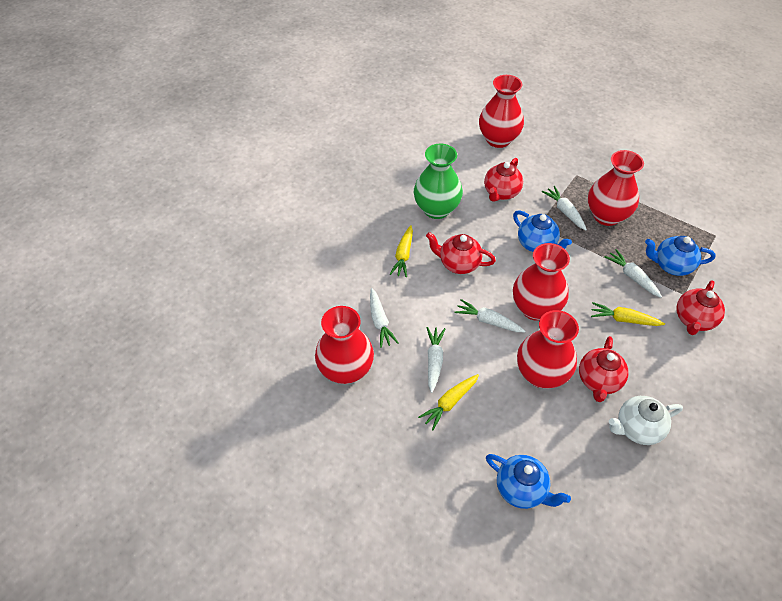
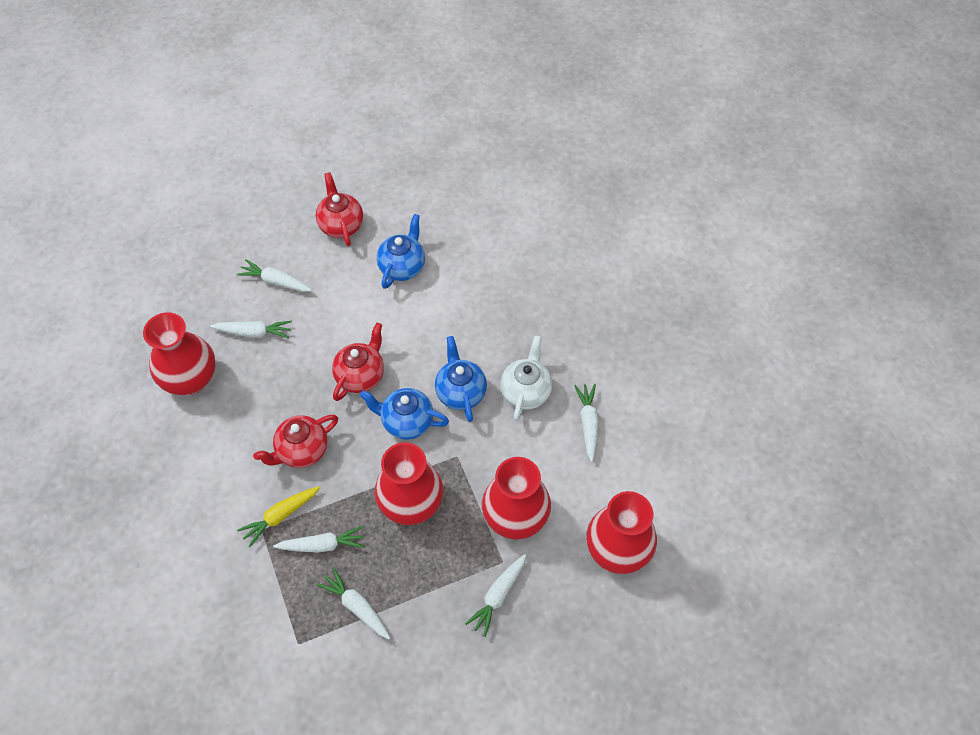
green vase: [414,144,463,219] = 1 -> none = 0
red teapot: [426,232,496,274] [484,158,523,202] [579,336,628,402] [676,280,725,335] = 4 -> [253,415,338,468] [316,172,363,246] [332,323,384,401] = 3
red vase: [315,306,374,384] [479,75,524,148] [513,243,570,321] [517,310,579,388] [588,150,644,226] = 5 -> [143,312,216,395] [374,442,443,525] [482,457,551,539] [586,491,657,574] = 4
white carrot: [370,288,398,348] [427,327,445,393] [454,299,525,332] [542,186,587,231] [604,249,662,298] = 5 -> [210,321,292,339] [237,259,312,292] [273,526,365,552] [317,567,390,639] [465,554,526,637] [574,384,599,462] = 6
yellow carrot: [390,225,413,277] [418,374,479,430] [591,302,665,326] = 3 -> [237,486,320,547] = 1

